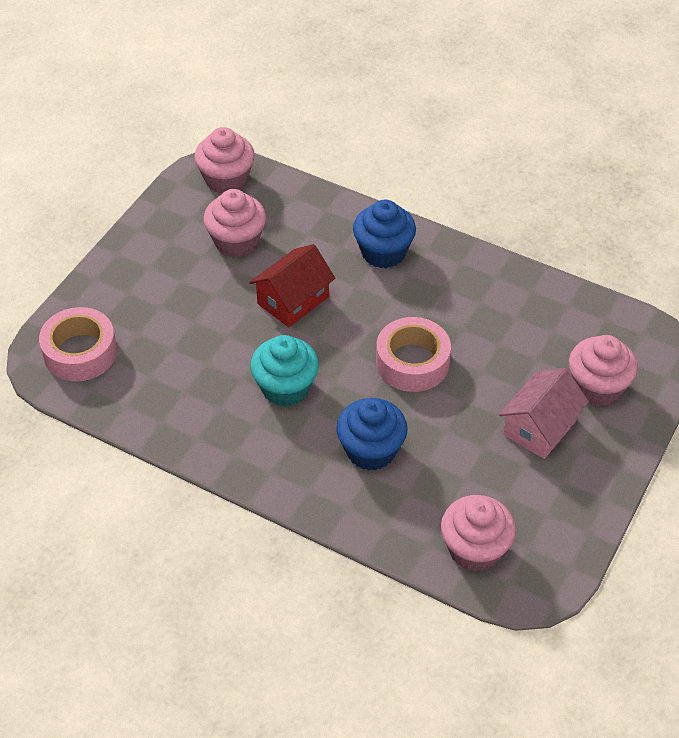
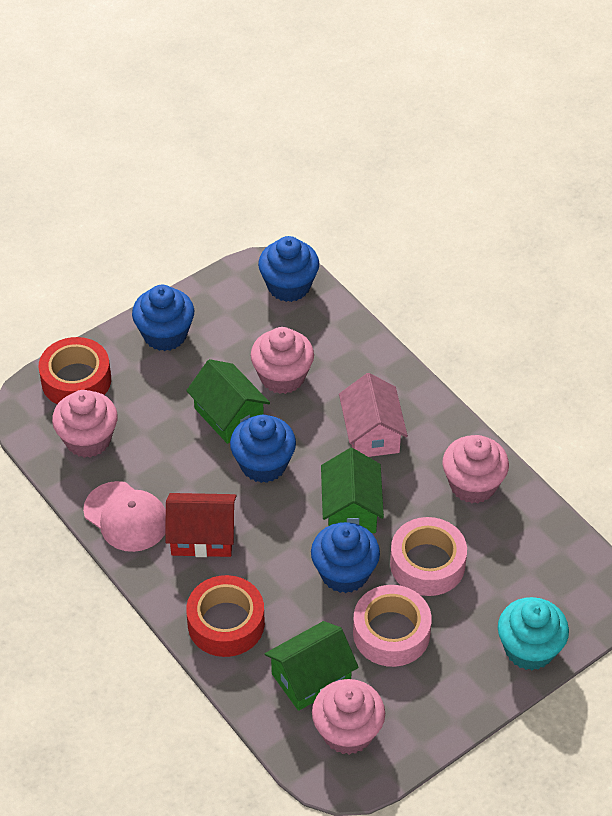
blue cupcake: [336,398,408,471] [353,200,416,268] = 2 -> [132,285,194,351] [230,415,296,483] [258,236,319,302] [311,522,380,593] = 4
green house: none = 0 -> [186,359,270,444] [265,621,359,711] [321,448,384,533] = 3
pink cap: none = 0 -> [83,481,166,552] = 1
red tape: none = 0 -> [39,337,111,404] [186,575,265,657] = 2

